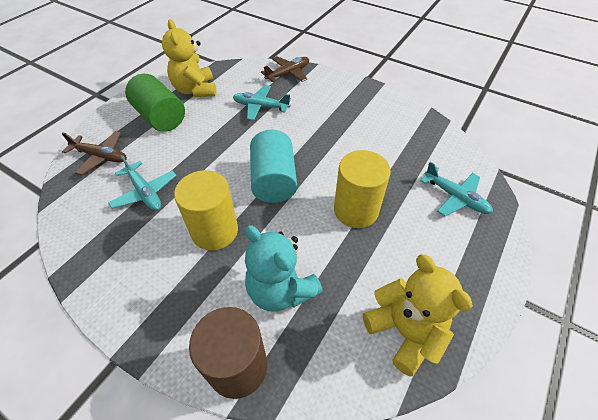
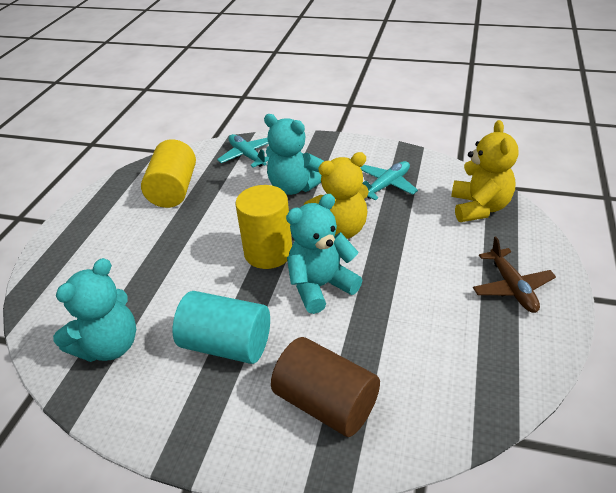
brown plane: [61,131,127,176] [261,56,309,82] = 2 -> [473,236,556,313] = 1
green cylinder: [125,74,185,132] = 1 -> none = 0
turquoise plane: [108,155,177,211] [233,85,291,120] [421,162,493,216] = 3 -> [217,134,269,167] [360,161,418,200] = 2
turquoise teddy bear: [245,225,323,312] = 1 -> [53,258,136,362] [264,114,324,195] [286,194,362,314] = 3

